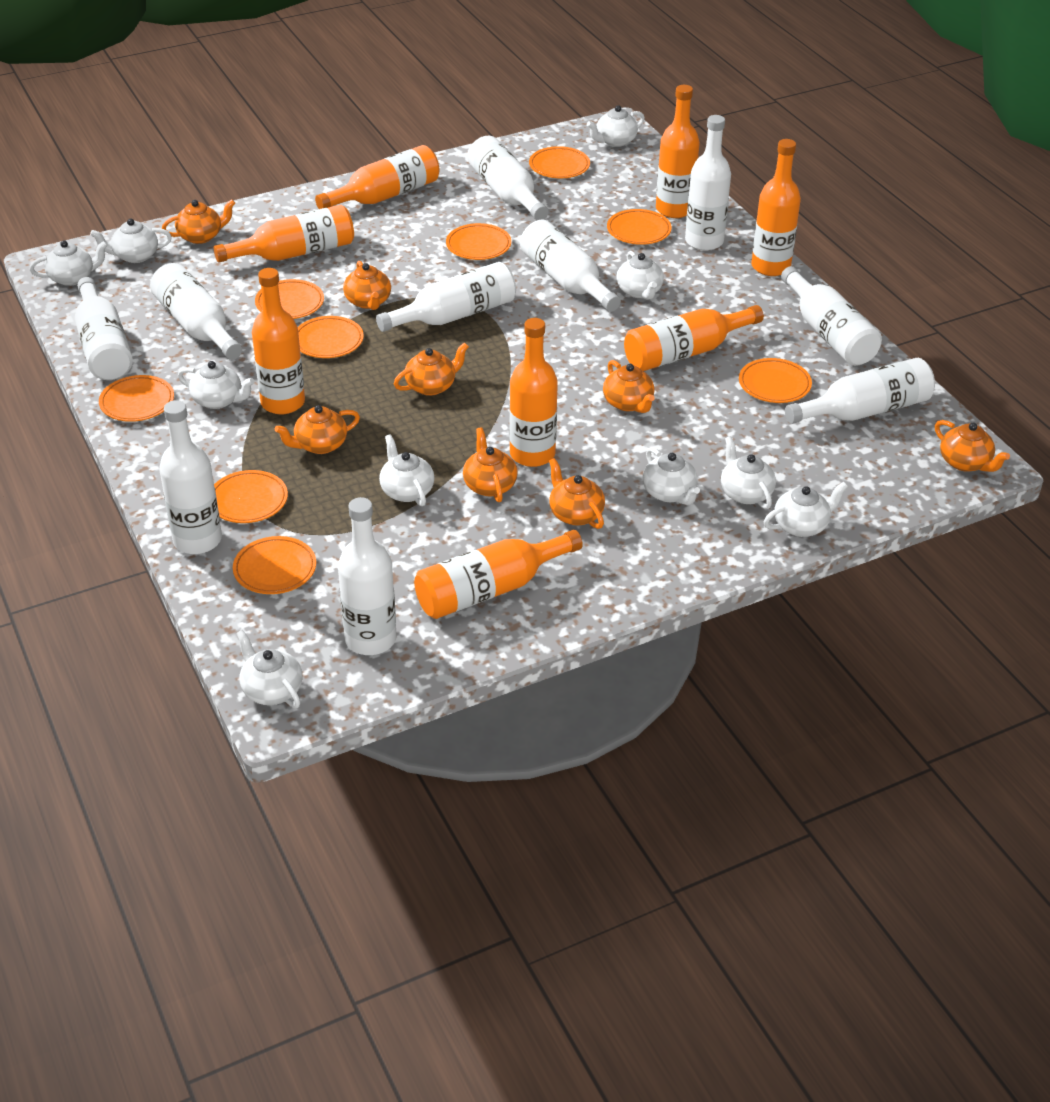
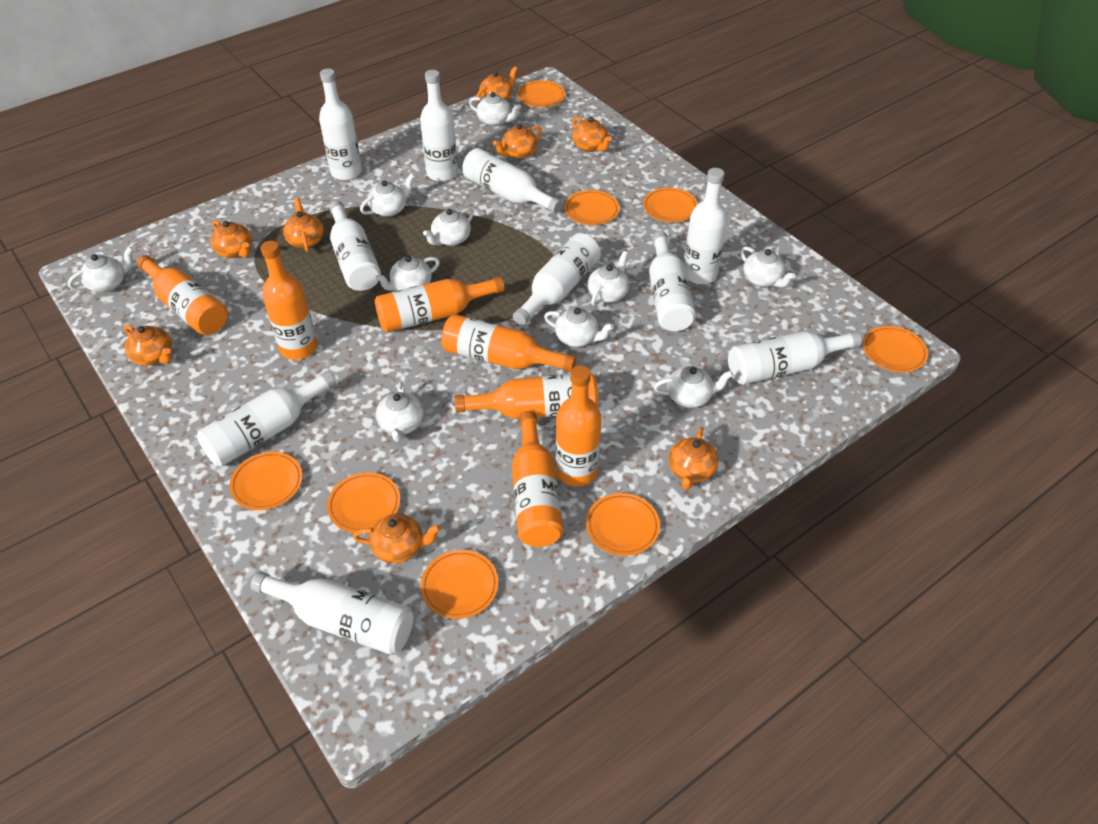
orange bottle: [214,205,354,262] [252,268,305,414] [315,145,439,209] [414,530,583,619] [509,318,558,467] [624,305,764,371] [656,85,700,218] [751,139,801,276] = 8 -> [137,255,228,335] [261,241,318,360] [375,277,505,332] [441,314,576,372] [455,373,598,419] [512,411,563,547] [556,365,602,487] = 7
orange plate: [99,375,174,422] [214,470,288,523] [233,536,316,594] [255,279,324,319] [298,316,364,358] [446,223,511,260] [529,146,590,178] [607,209,672,245] [739,358,812,403] = 9 -> [229,452,302,510] [327,472,400,533] [421,550,498,619] [517,80,565,107] [564,190,619,225] [586,493,660,556] [643,188,698,222] [863,326,928,372] = 8

